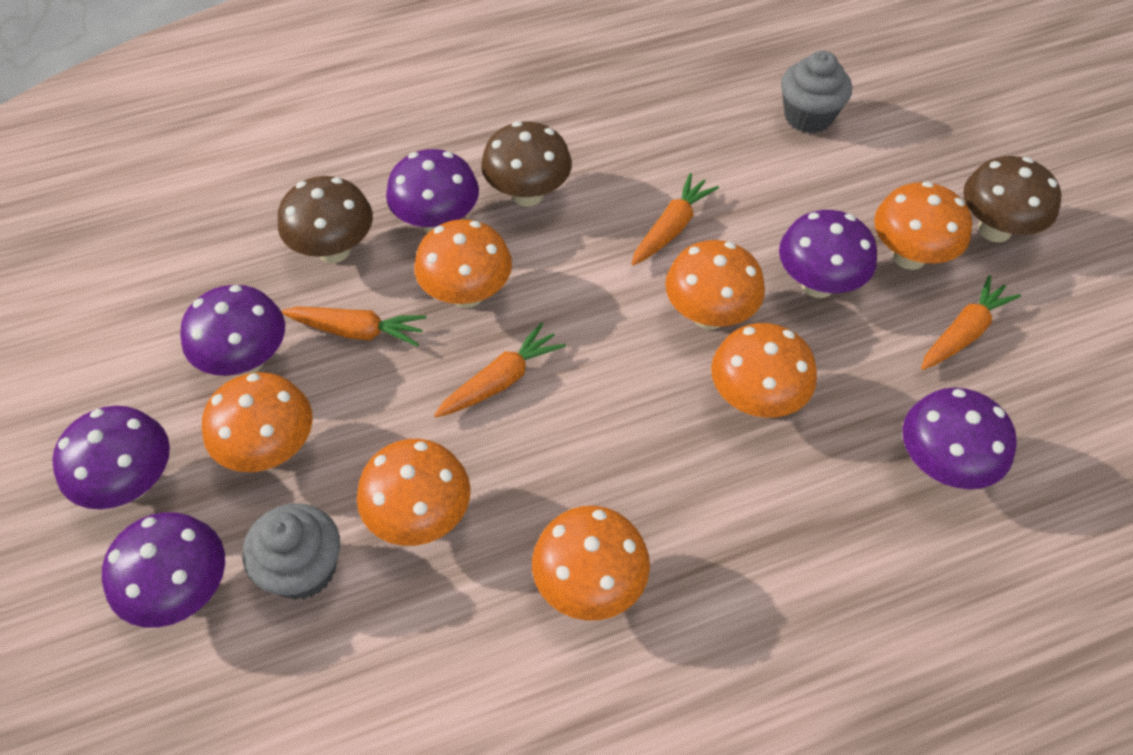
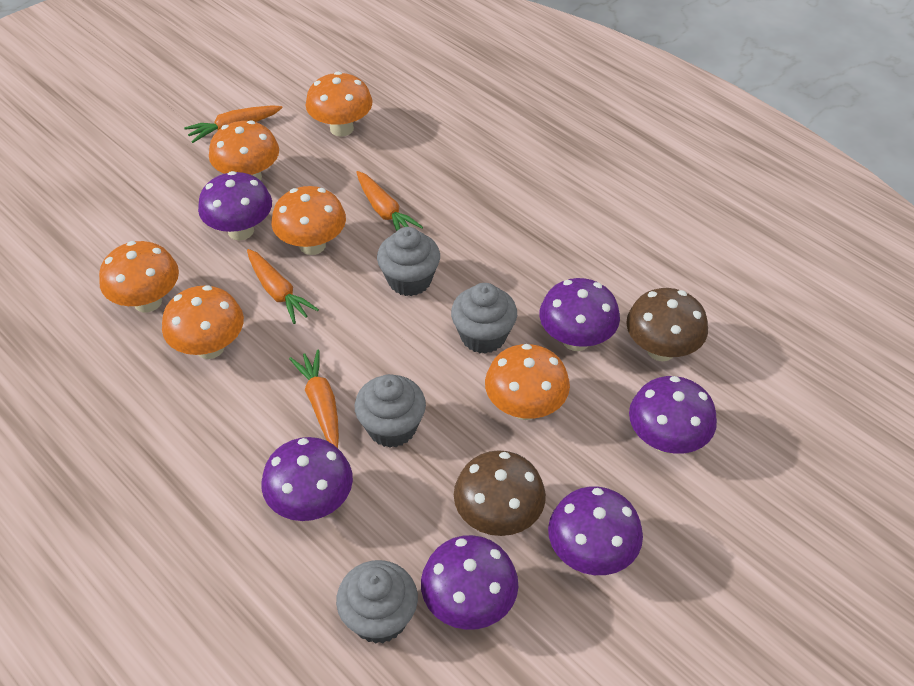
brown mushroom: [278,176,373,263] [481,121,572,207] [963,156,1061,242] = 3 -> [454,450,546,536] [626,288,708,361] = 2
grey cupcake: [243,503,340,600] [781,51,852,133] = 2 -> [336,560,418,644] [355,374,426,448] [377,227,440,296] [451,283,517,354] = 4
orange mushroom: [202,372,313,472] [357,439,471,546] [414,219,512,308] [532,506,650,621] [665,240,765,329] [711,323,817,418] [874,181,972,270] = 7 -> [99,241,179,312] [162,285,244,359] [209,120,279,181] [272,186,346,255] [306,72,373,137] [485,344,570,420] = 6

